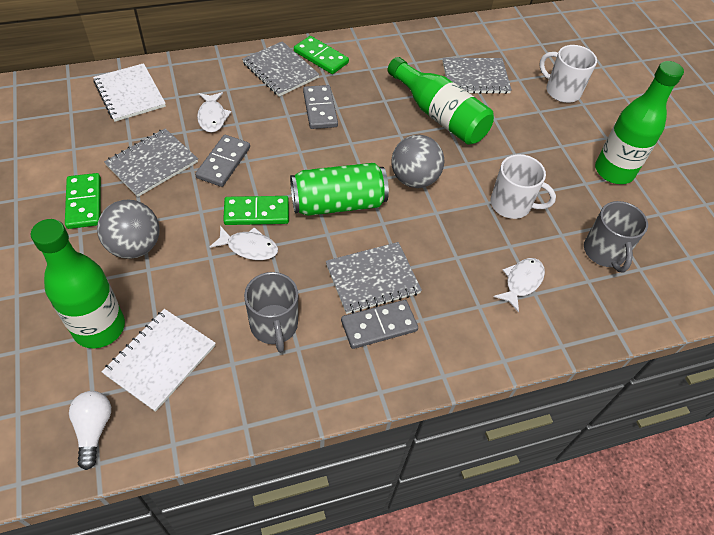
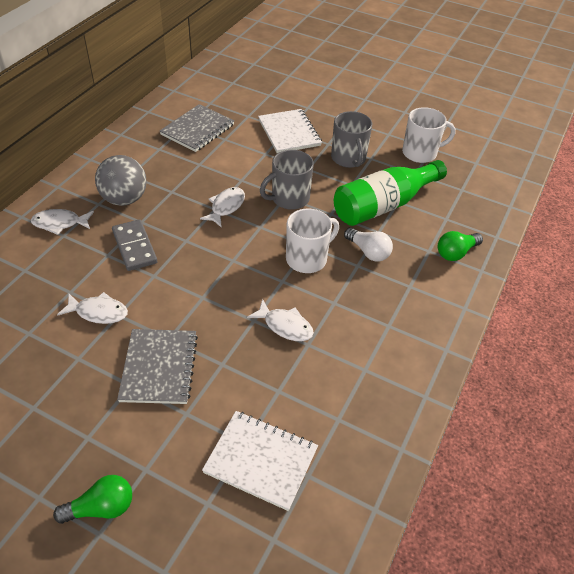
green bottle: [31,219,125,349] [388,57,494,145] [595,61,684,184] = 3 -> [334,160,447,226] = 1
green can: [290,163,389,216] = 1 -> none = 0
green domino: [65,173,101,229] [223,196,289,225] [294,36,349,74] = 3 -> none = 0
green light bulb: none = 0 -> [53,475,132,524] [438,231,483,261] = 2
grey ball: [97,200,160,259] [392,135,444,188] = 2 -> [95,155,147,206] = 1
grey domino: [195,135,250,187] [303,85,338,129] [341,300,418,349] = 3 -> [112,219,157,271] = 1
grey notebook: [104,128,198,197] [242,41,320,97] [326,242,422,314] [443,58,512,94] = 4 -> [117,329,198,404] [160,104,234,152] = 2
white fish: [197,92,231,133] [210,226,278,260] [494,258,545,313] = 3 -> [31,209,94,235] [57,292,128,324] [200,187,245,228] [247,299,314,341] = 4

